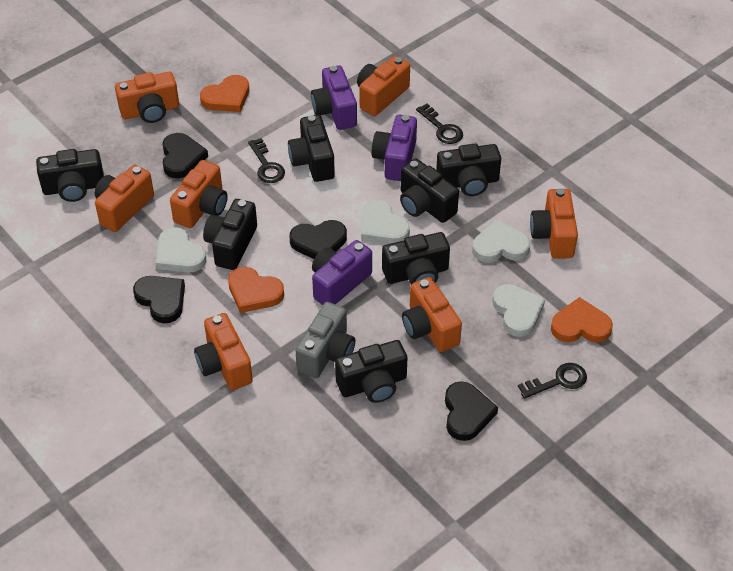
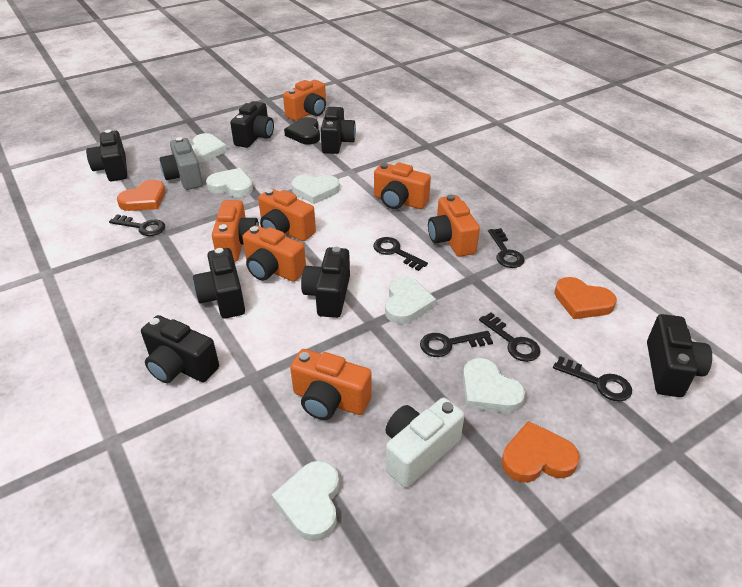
black heart: [133,276,185,324] [162,133,208,179] [290,220,347,259] [445,381,498,441] = 4 -> [284,117,320,145] = 1
black key: [248,138,285,183] [416,104,463,144] [518,363,587,399] = 3 -> [109,214,165,236] [373,237,428,271] [420,331,493,357] [479,313,540,362] [488,228,525,268] [553,356,632,401] = 6
purple camera: [311,65,357,130] [312,240,372,305] [372,115,417,181] = 3 -> none = 0
white camera: none = 0 -> [386,398,464,487] = 1
white heart: [156,227,206,273] [361,200,410,244] [472,220,530,263] [492,284,545,337] = 4 -> [192,133,227,162] [206,168,253,197] [272,461,339,541] [291,175,340,204] [385,276,436,324] [463,358,525,413] = 6

